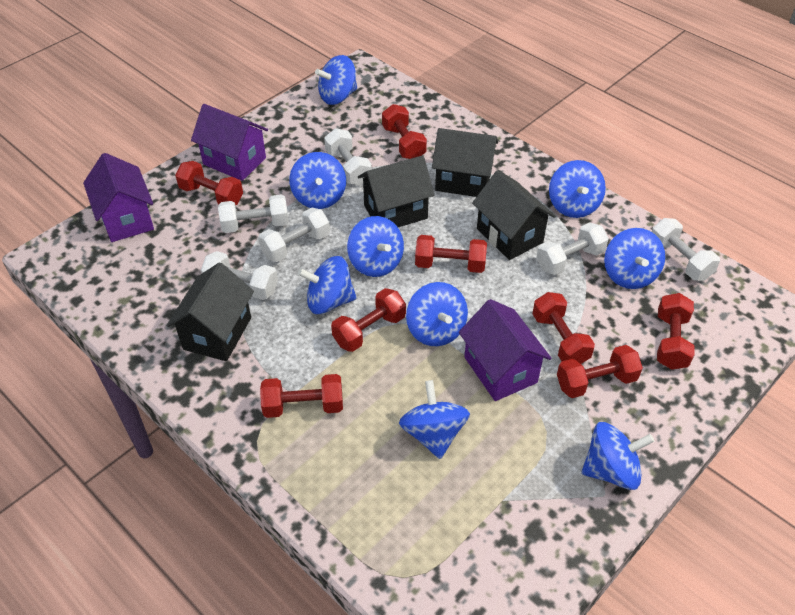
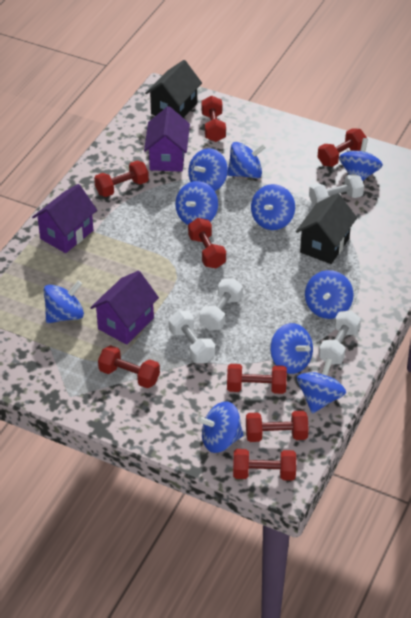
black house: [167,262,254,361] [358,155,434,227] [432,128,498,197] [472,170,555,260] = 4 -> [145,60,202,118] [296,193,357,264] = 2
blue spinning top: [289,152,346,209] [297,256,356,314] [315,55,357,105] [347,216,404,277] [399,380,470,459] [406,282,468,346] [549,160,606,218] [582,422,654,490] [604,228,665,289] = 9 -> [44,281,84,323] [175,181,218,225] [188,148,228,191] [197,401,244,453] [227,142,266,179] [251,184,295,230] [270,323,313,374] [297,358,346,414] [305,270,354,319] [339,138,383,181] = 10
white dumbbell: [201,251,278,300] [218,194,289,233] [258,208,330,262] [324,128,372,185] [536,222,609,275] [652,218,720,281] = 6 -> [169,311,215,363] [200,278,243,331] [309,174,364,206] [319,310,361,365] = 4

